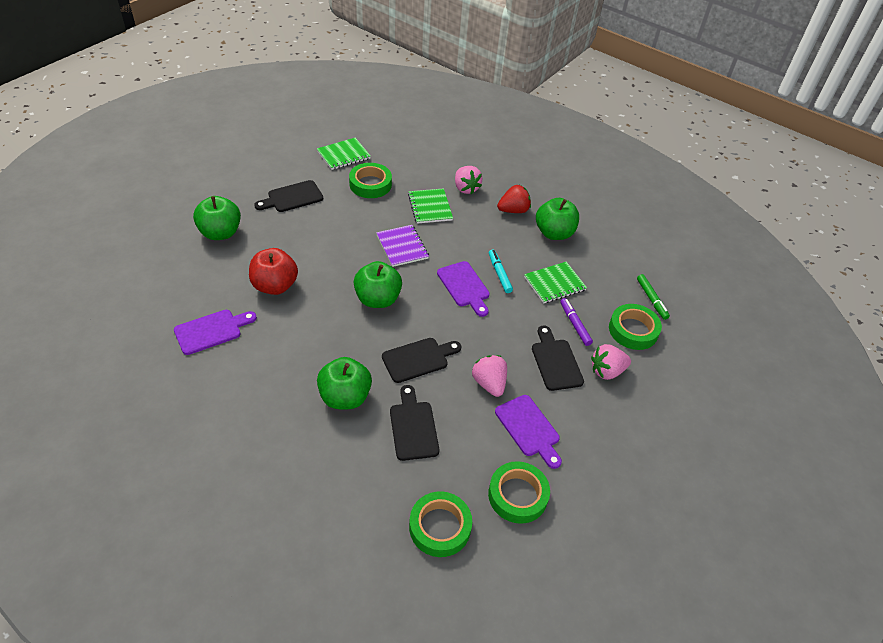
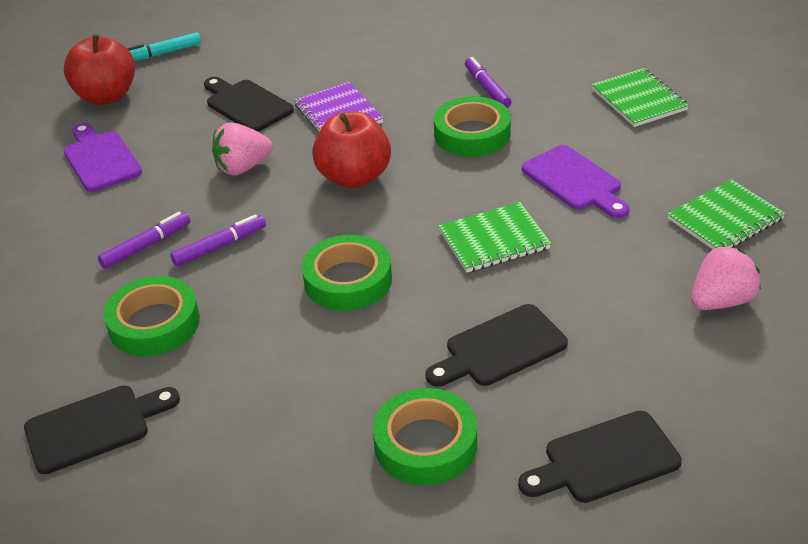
green apple: [193,196,241,240] [317,357,372,409] [354,261,402,308] [536,198,579,240] = 4 -> none = 0
green marker: [637,274,670,320] = 1 -> none = 0
pink strawberry: [455,166,483,194] [472,355,507,397] [591,344,631,380] = 3 -> [212,123,273,175] [691,245,761,310] = 2
purple cutting board: [174,310,257,355] [437,261,490,317] [495,395,562,469] = 3 -> [63,123,142,192] [522,145,629,218] = 2
purple marker: [560,298,593,346] = 1 -> [98,212,191,269] [170,214,266,266] [465,57,511,108] = 3
red apple: [249,248,298,295] = 1 -> [64,34,135,105] [312,112,391,188] = 2
red strawberry: [497,185,531,213] = 1 -> none = 0

